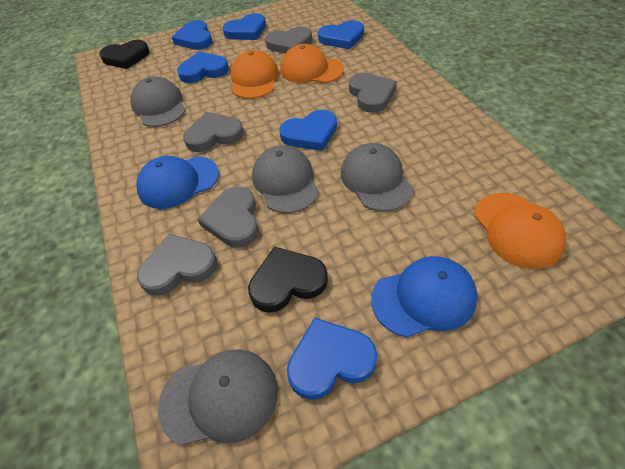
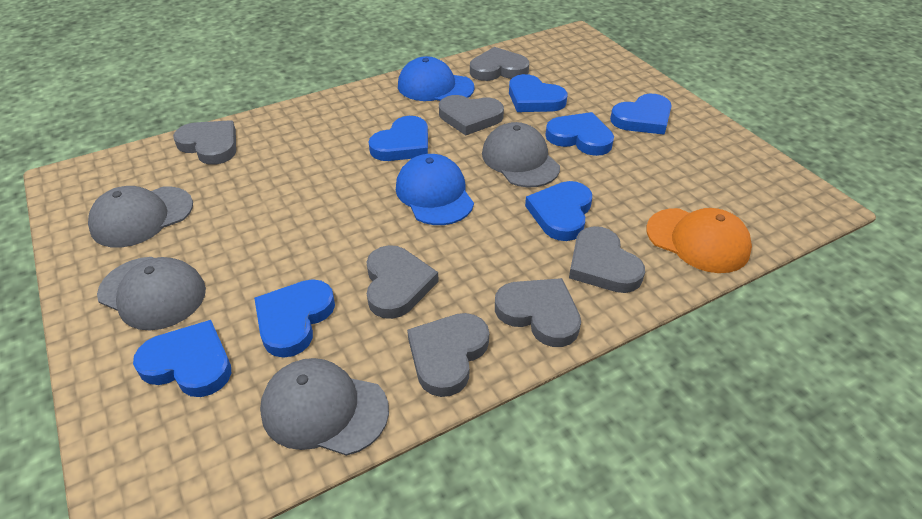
black heart: [99,40,150,69] [248,247,328,313] = 2 -> none = 0
blue heart: [172,20,213,50] [177,52,229,83] [222,13,266,40] [279,110,337,151] [287,317,377,400] [318,20,364,49] = 6 -> [133,320,231,397] [254,279,335,358] [369,116,428,161] [509,74,567,112] [525,181,592,241] [545,112,614,156] [610,94,672,135] = 7
grey heart: [137,234,217,296] [183,112,244,152] [198,187,259,247] [265,27,312,54] [349,73,397,113] = 5 -> [173,120,236,165] [366,245,439,319] [407,313,489,397] [439,95,504,136] [470,47,529,81] [495,278,581,347] [569,226,645,293] = 7
orange cap: [231,50,279,99] [281,44,344,83] [474,193,566,269] = 3 -> [646,208,752,273] = 1

